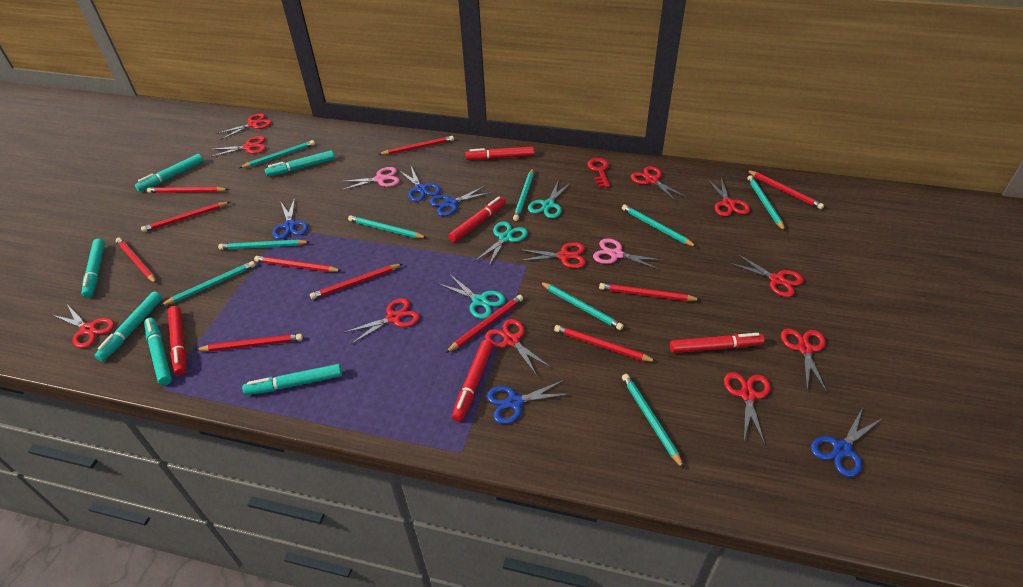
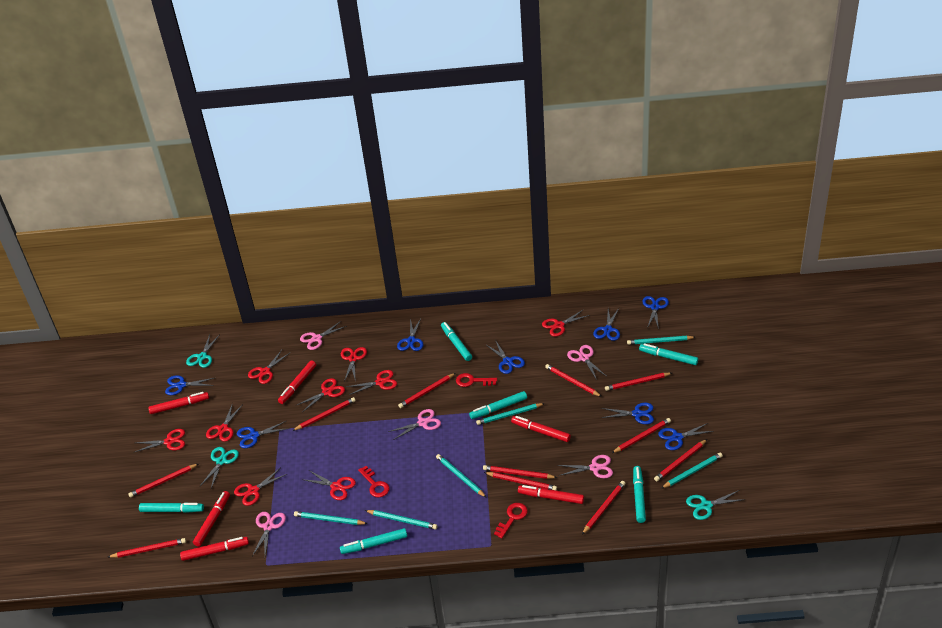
blue scissors: [272,198,308,239] [399,166,441,202] [429,186,492,216] [486,380,570,424] [811,408,883,477] = 5 -> [165,375,214,395] [237,421,289,448] [397,318,423,351] [485,340,525,374] [593,308,620,341] [601,403,654,424] [642,296,669,329] [658,423,713,450] = 8
pink scissors: [339,167,400,191] [593,238,664,270] = 2 -> [252,512,286,556] [300,321,347,350] [388,409,441,440] [557,455,613,478] [567,345,606,380] = 5
red key: [587,158,610,188] = 1 -> [358,466,390,498] [456,373,497,387] [494,503,528,539] = 3
red marker: [168,306,186,375] [448,196,506,242] [452,340,493,422] [465,146,534,160] [670,333,765,353] = 5 -> [148,392,209,414] [180,537,249,561] [193,491,230,547] [278,360,316,404] [511,416,571,442] [518,485,584,504] = 6
red scissors: [53,305,115,348] [209,136,266,157] [215,113,272,140] [343,298,420,345] [485,319,552,376] [518,242,586,268] [631,166,686,201] [707,178,750,216] [724,372,771,445] [730,254,804,297] [781,329,827,393] = 11 -> [135,429,185,452] [206,403,243,442] [234,468,287,506] [248,350,291,384] [297,378,345,411] [302,470,356,500] [341,347,367,382] [346,370,397,395] [542,309,590,337] = 9
turquoise pencil: [160,261,256,306] [218,240,310,250] [239,140,315,168] [348,215,427,238] [513,169,534,221] [540,282,624,330] [622,205,697,247] [622,374,684,469] [747,175,785,231] = 9 -> [294,511,368,525] [365,510,437,530] [436,454,487,498] [476,403,545,425] [627,336,695,345] [661,453,723,488] = 6

